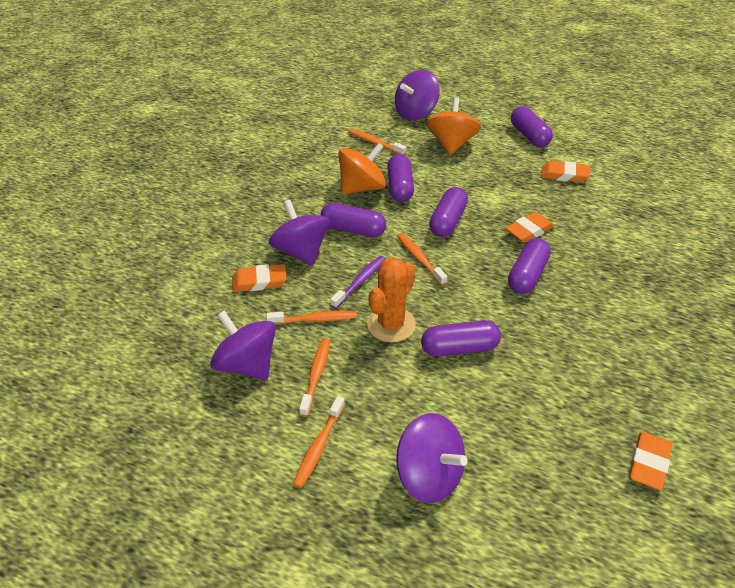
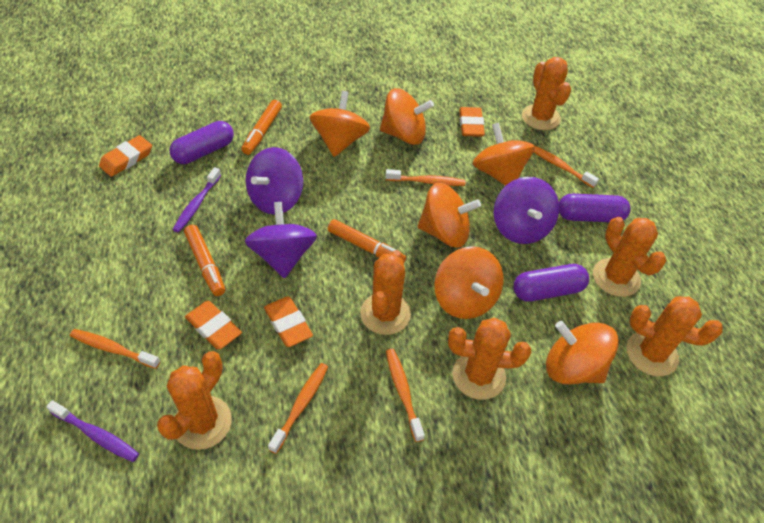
orange cactus: [367,258,416,342] = 1 -> [157,351,232,450] [360,250,411,335] [448,318,531,400] [522,57,571,130] [593,217,666,297] [627,296,723,376] = 6
orange marker: none = 0 -> [184,225,225,296] [241,100,282,155] [328,219,406,263] = 3
orange spinning top: [338,143,386,195] [426,97,481,155] = 2 -> [310,91,370,157] [380,88,434,145] [418,183,481,248] [434,246,504,319] [473,123,535,186] [546,321,619,384] = 6
purple capsule: [320,203,386,237] [387,154,414,202] [421,320,501,357] [429,187,468,237] [508,238,551,294] [511,106,553,147] = 6 -> [169,121,234,164] [513,264,589,302] [559,193,631,222] = 3
purple spinning top: [210,311,276,380] [268,200,330,266] [395,70,440,121] [396,413,468,503] = 4 -> [245,202,317,278] [246,147,303,215] [493,177,559,244] = 3
purple toothbrush: [330,256,386,309] = 1 -> [46,400,139,462] [172,167,221,232] = 2

